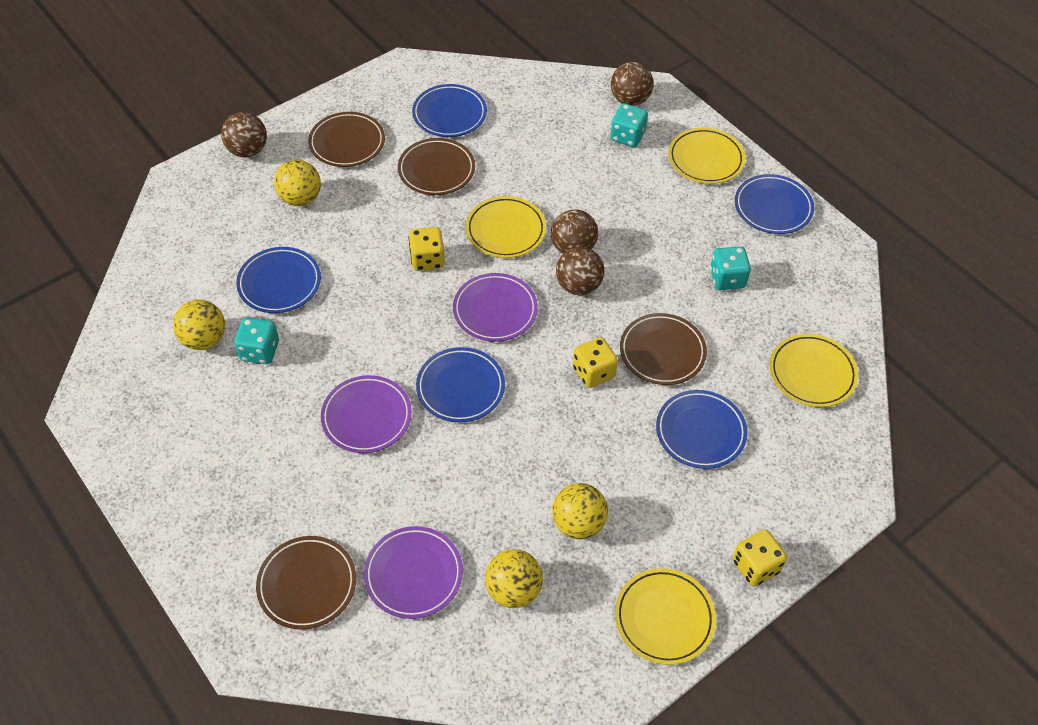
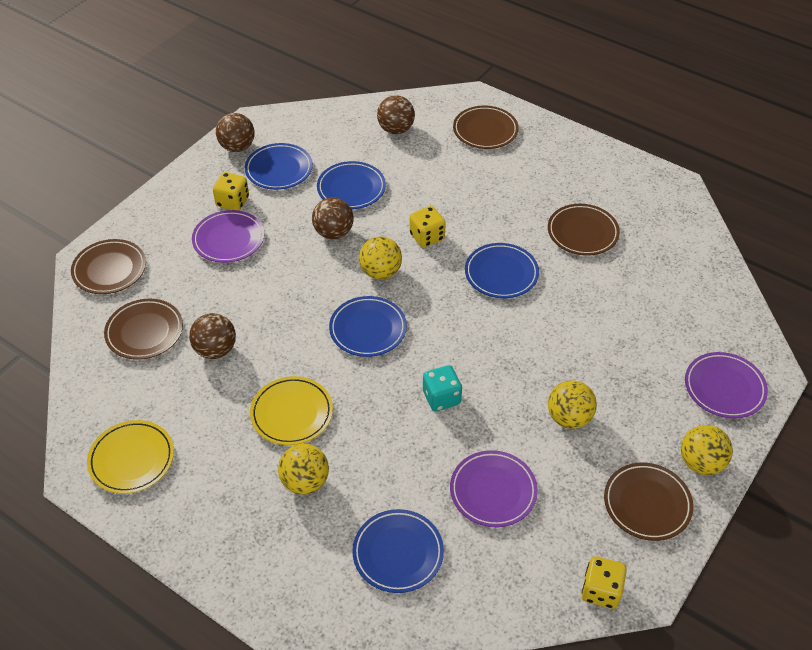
brown plate: [256,536,356,630] [308,112,385,167] [398,138,475,195] [620,313,707,385] = 4 -> [71,239,146,294] [104,299,183,360] [453,106,519,149] [548,204,620,256] [604,463,693,541] = 5
turquoise dice: [234,318,279,364] [610,103,648,147] [710,246,751,290] = 3 -> [423,365,462,411] = 1
yellow plate: [466,196,546,258] [615,568,716,665] [668,128,745,184] [770,334,858,407] = 4 -> [87,420,174,494] [250,376,333,445] = 2

